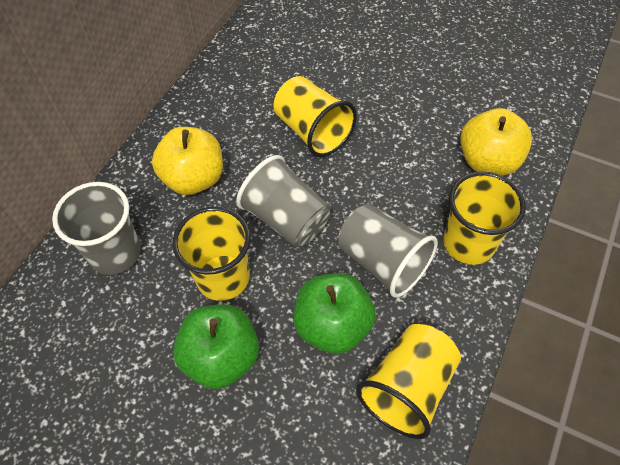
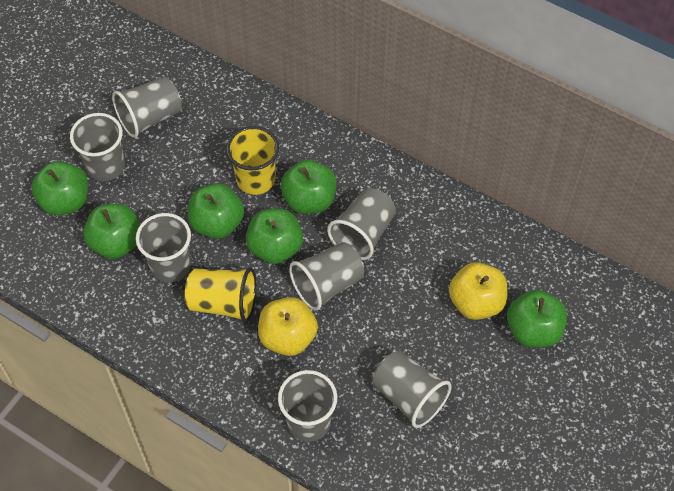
green apple: [173,304,259,389] [293,273,376,354] = 2 -> [31,161,88,216] [83,204,140,259] [188,184,244,239] [246,209,303,264] [281,160,337,214] [507,290,567,348] = 6
grey cup: [52,182,141,275] [236,155,331,247] [338,204,438,298] = 3 -> [70,113,125,181] [112,77,182,138] [136,213,191,283] [278,370,337,442] [289,242,364,311] [327,188,396,260] [373,351,451,428] = 7
yellow cup: [172,206,251,301] [273,76,357,157] [356,324,461,439] [443,171,526,265] = 4 -> [185,267,256,322] [226,126,279,195] = 2

